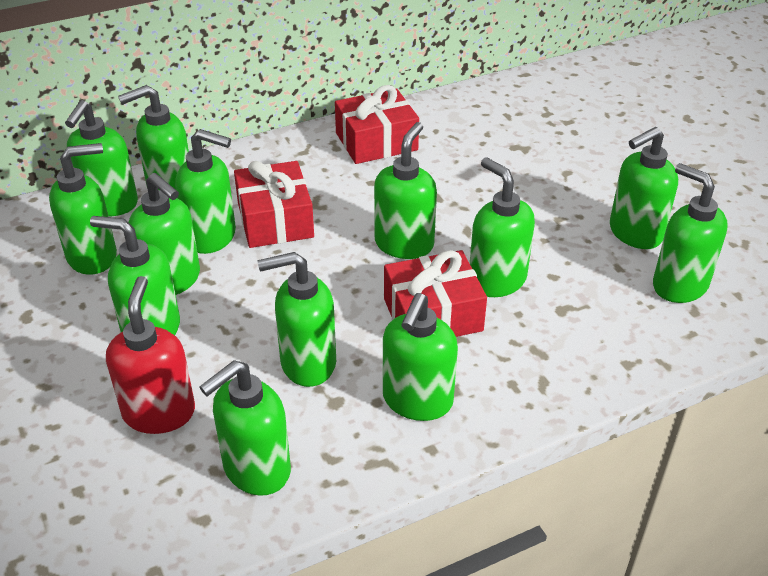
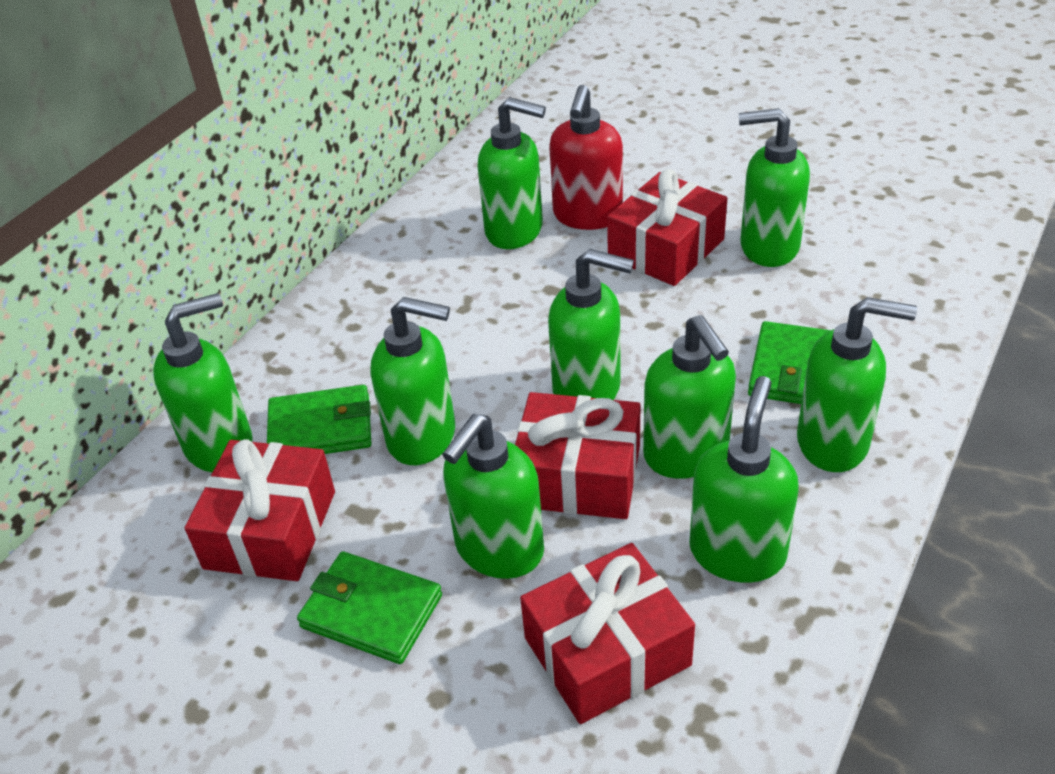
green soap dispenser: [49,143,117,275] [65,100,138,216] [90,216,180,335] [118,85,189,190] [128,173,200,295] [175,129,236,254] [199,360,291,496] [258,252,336,387] [374,122,437,259] [383,293,458,421] [470,157,535,297] [610,127,678,249] [653,163,728,303] = 13 -> [153,293,253,472] [371,297,455,465] [442,414,544,579] [477,97,546,249] [548,249,634,400] [643,315,736,479] [689,376,799,583] [739,108,810,267] [797,297,917,472] = 9
green wallet: none = 0 -> [267,385,371,454] [297,551,442,664] [748,321,831,404] = 3
red gift: [234,161,314,248] [335,85,419,164] [384,250,487,337] = 3 -> [185,439,335,581] [515,392,640,519] [520,543,695,724] [607,169,727,286] = 4

